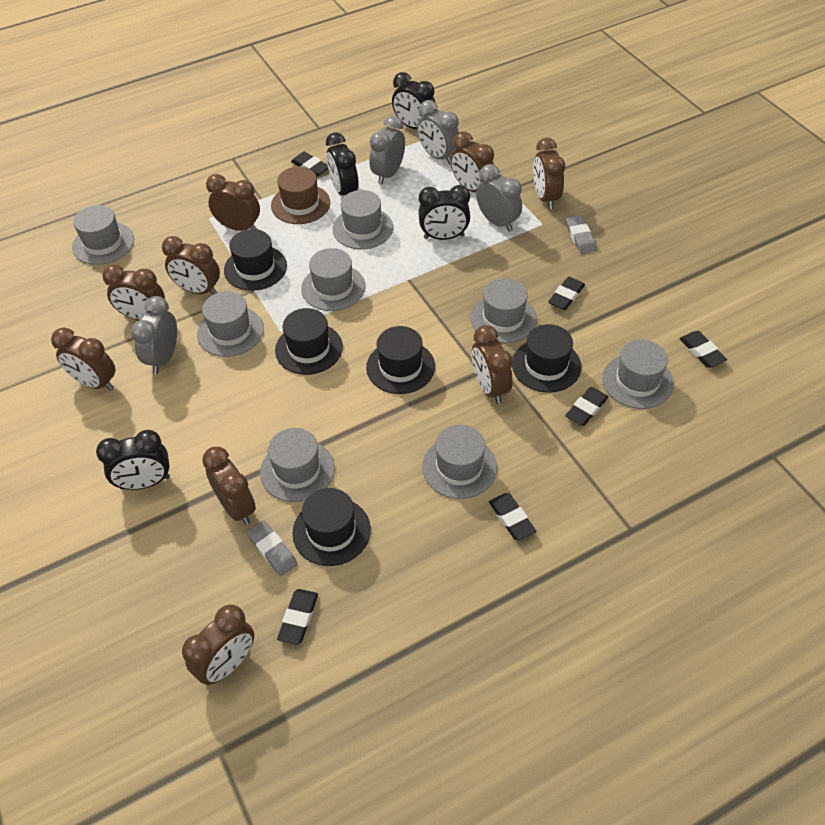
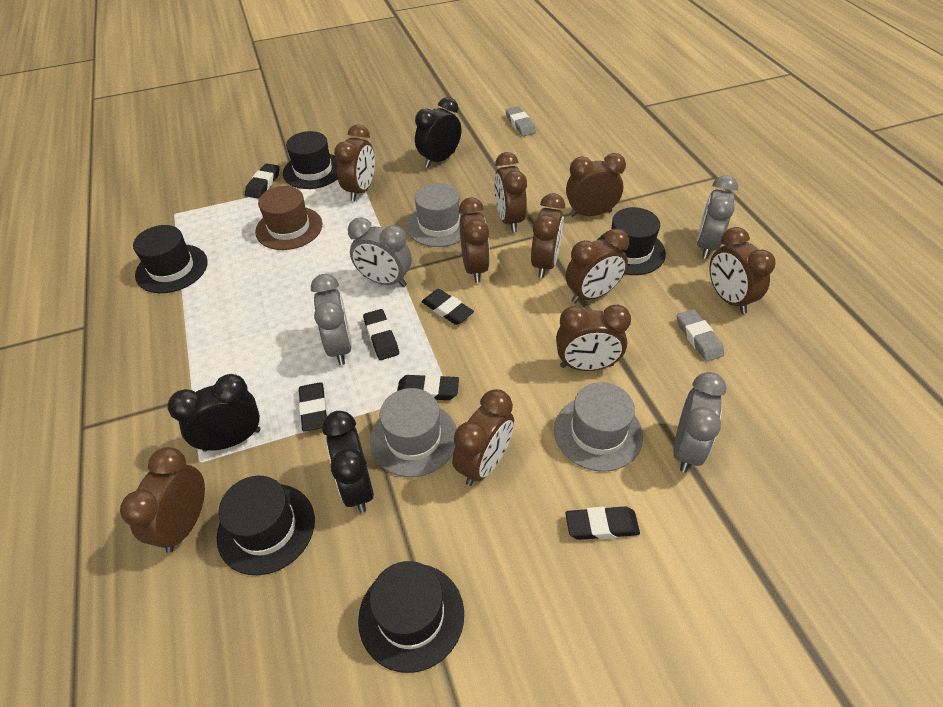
black clock: [96,430,170,490] [326,132,359,195] [392,72,436,129] [418,185,470,240] = 4 -> [168,374,261,452] [322,411,374,513] [415,97,461,168] = 3
brown clock: [51,328,115,391] [102,264,165,320] [162,236,220,295] [182,605,254,685] [202,447,256,525] [206,174,260,231] [450,131,494,192] [472,325,513,404] [533,138,565,209] = 9 -> [120,447,205,553] [334,124,375,201] [452,389,514,486] [459,197,490,283] [494,152,527,233] [531,193,565,278] [556,305,631,371] [566,153,626,217] [566,229,629,303] [709,227,776,314] = 10
grey hat: [72,205,134,265] [197,291,264,357] [260,428,335,502] [301,248,365,311] [332,190,393,249] [422,425,497,499] [470,278,537,343] [602,340,674,409] = 8 -> [370,388,457,477] [406,183,467,247] [554,382,643,472] = 3

